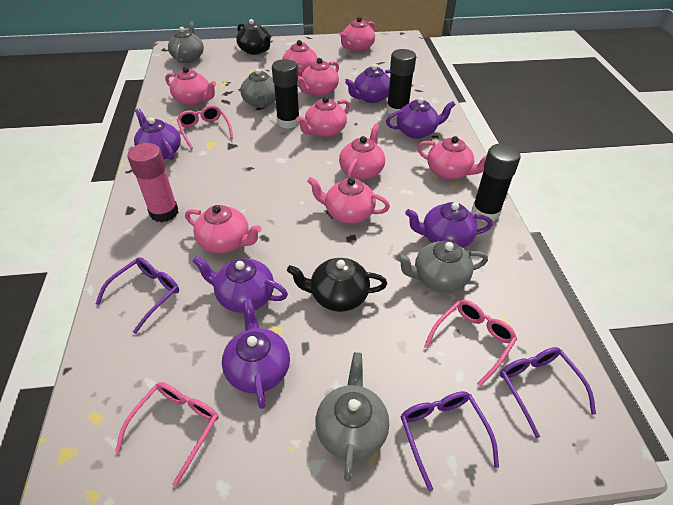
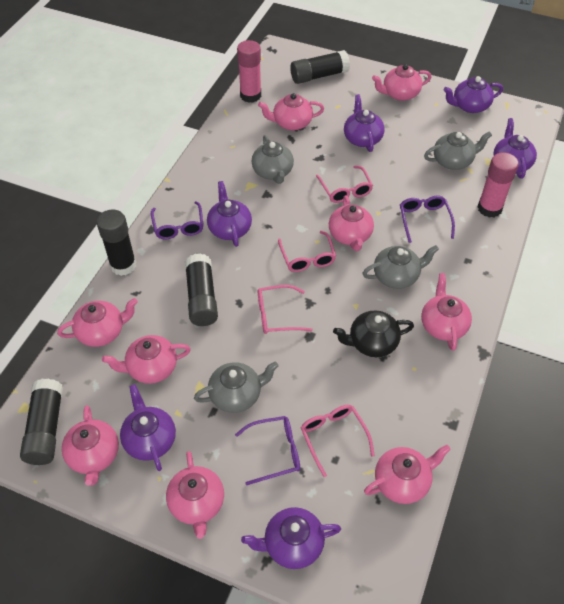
black glue stick: [272,59,300,129] [387,49,416,116] [472,144,521,222] = 3 -> [20,379,63,465] [97,210,136,276] [185,253,218,326] [290,50,350,84] = 4
black teapot: [236,19,271,55] [287,258,387,312] = 2 -> [333,311,414,357] = 1
pink glasses: [115,382,219,487] [177,105,233,149] [424,300,517,387] = 3 -> [258,285,313,334] [278,231,336,272] [301,405,375,477] [316,166,373,203] = 4
pink glue stick: [127,143,178,222] = 1 -> [237,40,261,103] [478,152,519,218] = 2

